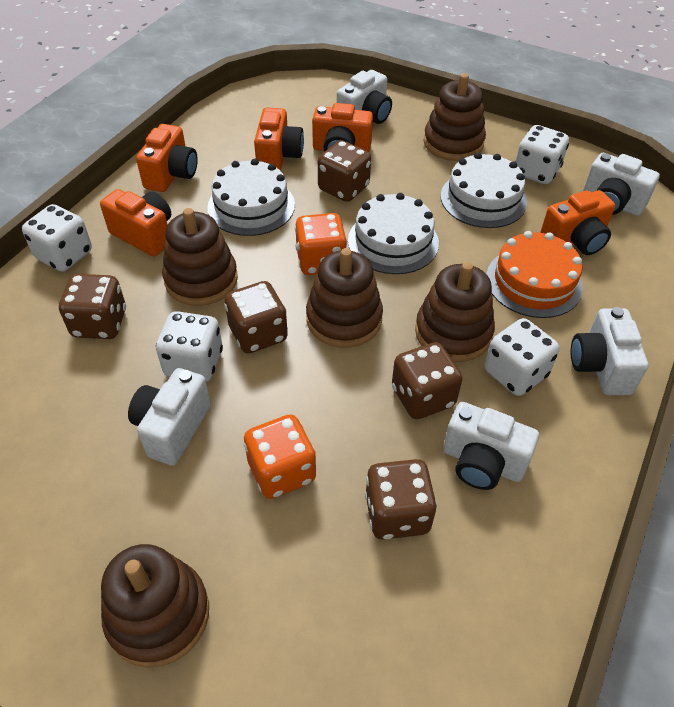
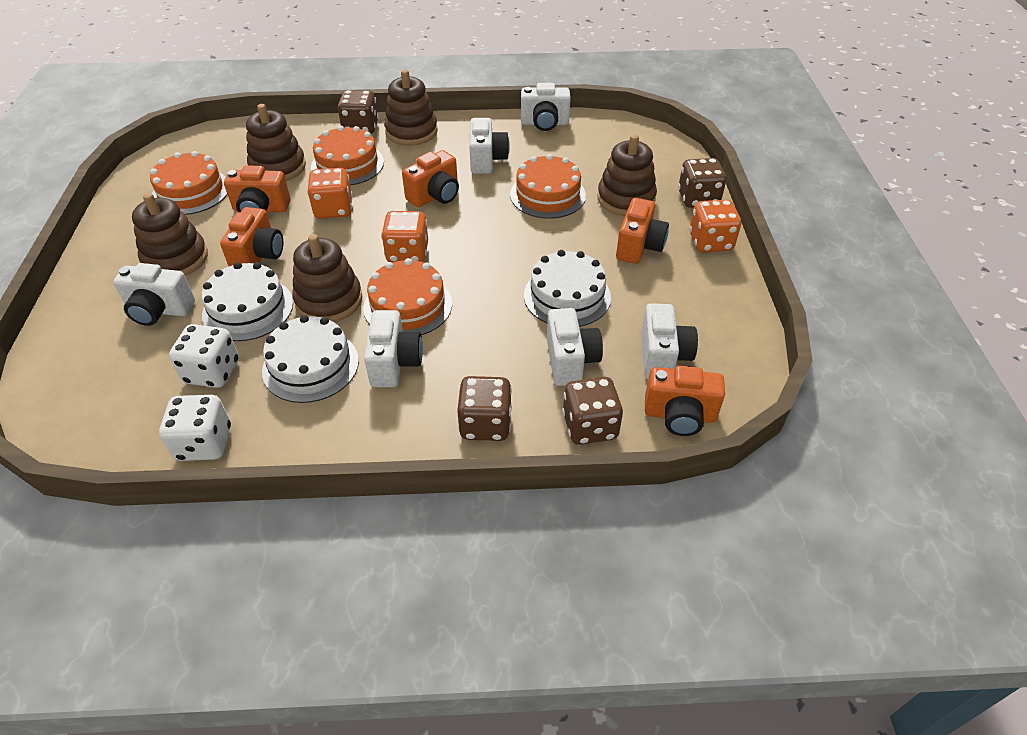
brown dice: [59,274,126,339] [224,281,288,353] [318,140,371,202] [365,459,437,540] [392,342,462,419] = 5 -> [337,90,379,134] [457,376,512,441] [562,377,623,445] [678,158,726,208] = 4
orange cake: [487,231,583,318] = 1 -> [150,151,227,215] [311,126,384,185] [364,258,452,335] [510,154,586,219] = 4
orange dice: [244,415,316,499] [295,213,347,275] = 2 -> [307,168,353,219] [381,211,428,263] [689,200,741,252] = 3
white camera: [128,368,211,466] [337,70,392,124] [443,402,539,490] [571,307,649,395] [583,153,660,216] = 5 -> [113,263,195,326] [364,310,423,387] [469,118,510,174] [521,83,571,131] [547,308,603,386] [641,303,698,379] = 6
white dice: [22,204,92,272] [156,311,223,382] [484,318,559,396] [515,125,569,184] = 4 -> [159,395,231,461] [169,324,239,388] = 2

